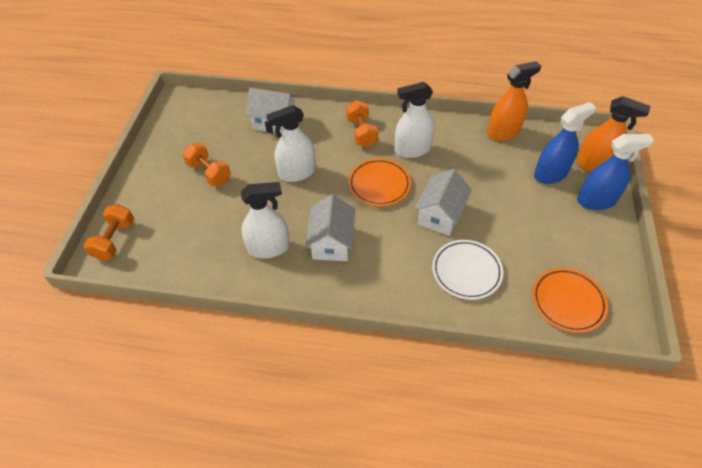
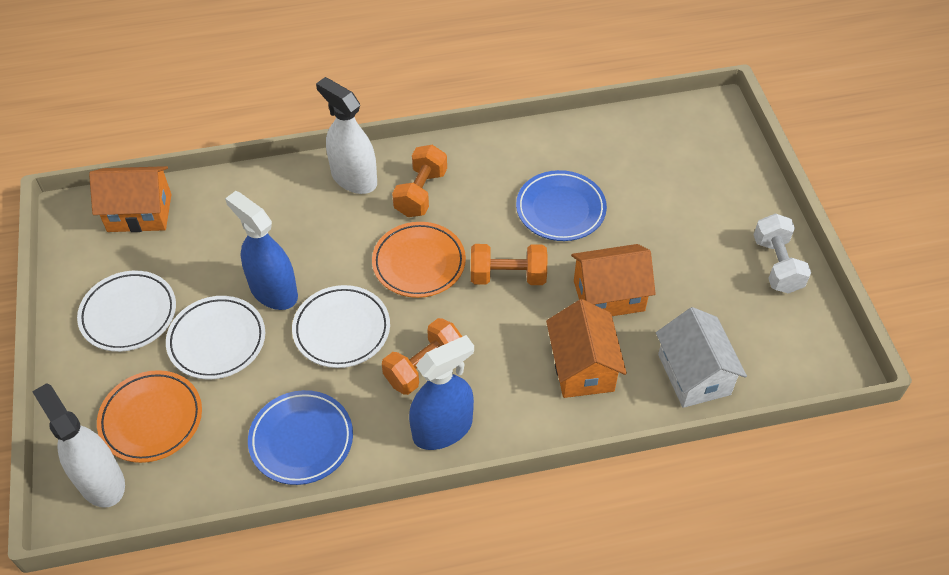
blue plate: none = 0 -> [248,390,353,485] [516,170,607,241] = 2
orange house: none = 0 -> [89,166,172,232] [546,299,627,398] [571,244,656,316] = 3
orange spray bottle: [487,61,541,141] [576,96,650,172] = 2 -> none = 0
white dumbbell: none = 0 -> [753,213,811,294] = 1
white house: [246,88,297,134] [305,194,355,261] [414,169,472,236] = 3 -> [656,307,747,408] = 1
white plate: [432,240,503,300] = 1 -> [77,271,176,352] [166,296,265,380] [292,285,390,368] = 3
white spray bottle: [241,182,290,258] [267,105,316,182] [394,82,434,158] = 3 -> [32,383,125,508] [316,77,377,194] = 2

